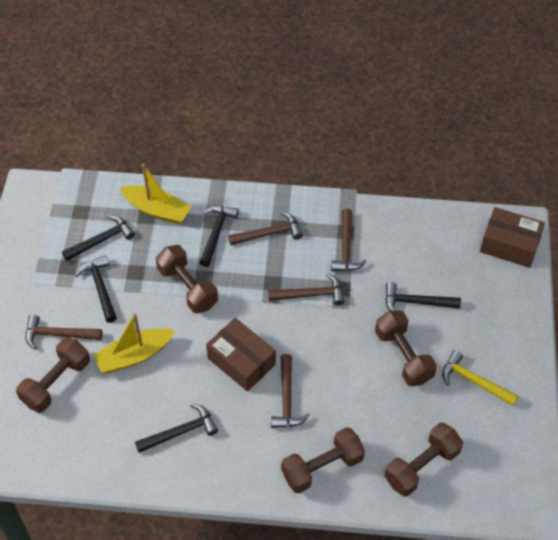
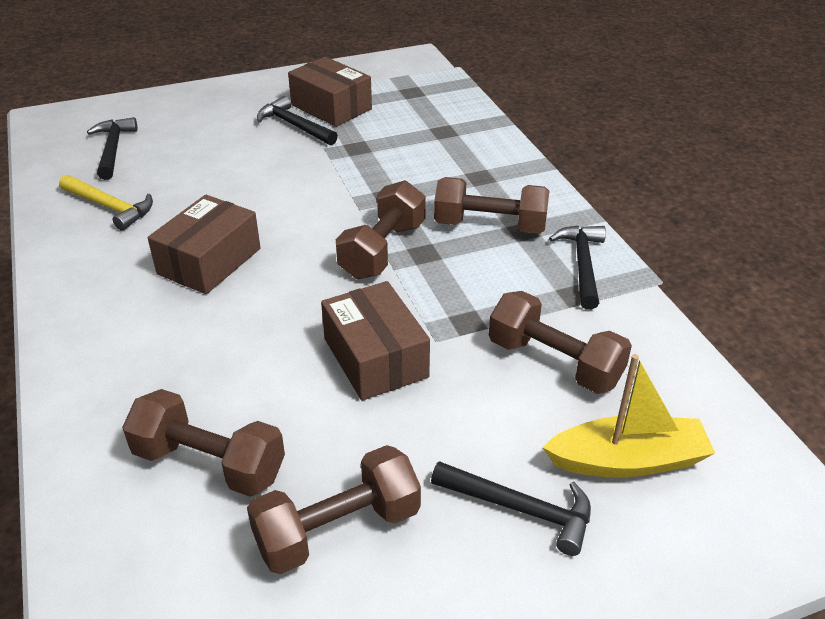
black hammer: [62,215,135,261] [75,255,117,323] [135,404,218,453] [199,206,239,267] [386,282,461,311] = 5 -> [87,117,138,180] [257,96,338,145] [431,461,591,556] [549,225,606,310] = 4
brown box: [206,318,276,391] [480,207,545,268] = 2 -> [148,195,261,294] [288,57,372,127] [321,281,430,400] = 3
brown hammer: [26,315,102,349] [228,211,303,245] [268,273,345,306] [271,354,309,428] [331,209,367,271] = 5 -> none = 0
yellow boat: [93,313,174,373] [120,164,192,224] = 2 -> [542,354,715,478] = 1

